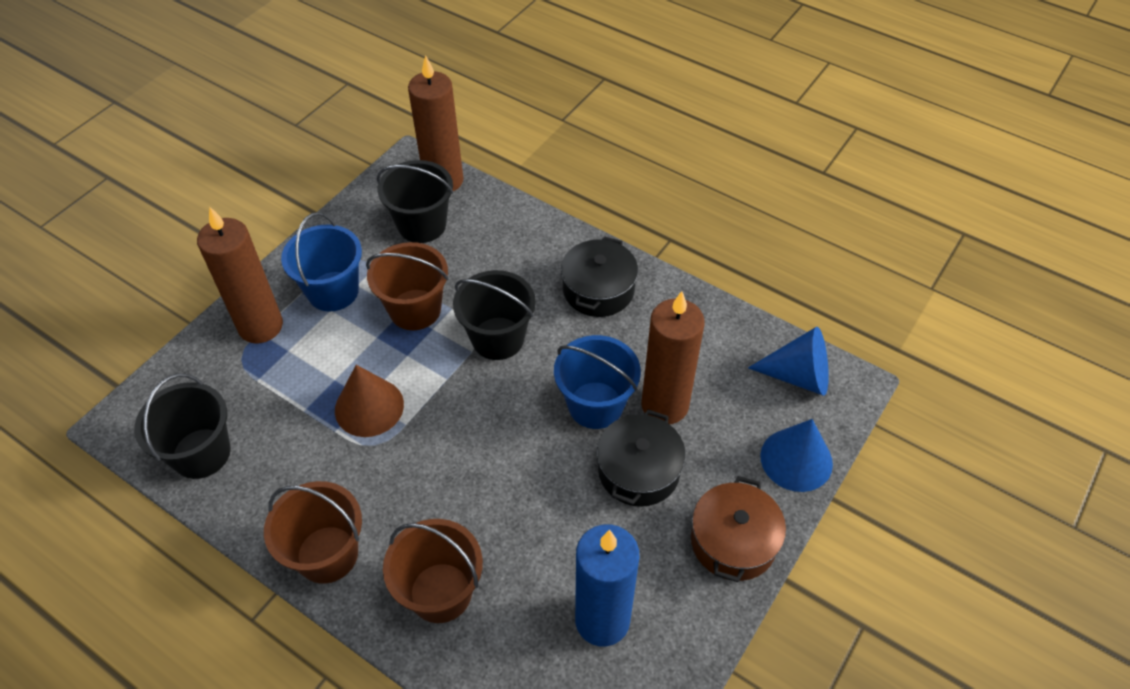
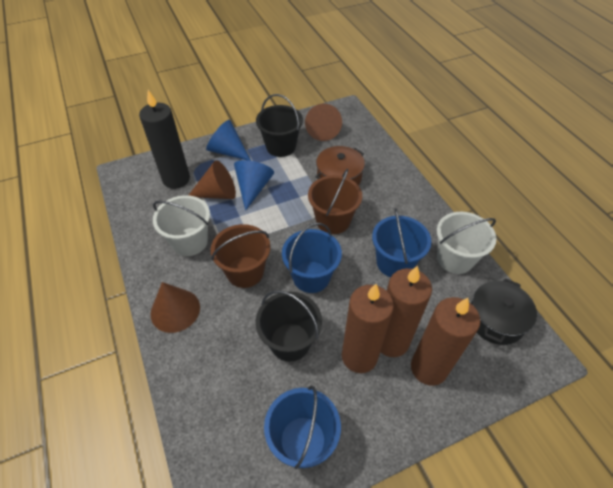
black bucket: [134,374,231,479] [377,160,453,243] [453,270,536,360] = 3 -> [256,94,303,157] [256,290,322,362] = 2
black candle: none = 0 -> [139,90,190,189] = 1
black pot: [561,236,638,317] [597,409,686,507] = 2 -> [471,278,537,345] = 1
blue bucket: [281,212,362,312] [554,335,641,429] = 2 -> [264,386,341,469] [282,223,342,293] [372,208,432,277] = 3
blue candle: [575,524,640,646] = 1 -> none = 0
brown bucket: [264,481,362,584] [366,242,449,330] [383,519,483,623] = 3 -> [211,224,271,288] [308,169,362,234] = 2
brown cone: [335,365,404,437] = 1 -> [151,282,200,333] [189,160,236,199] [305,104,342,141] = 3
white bucket: none = 0 -> [153,195,210,256] [437,212,496,274] = 2

